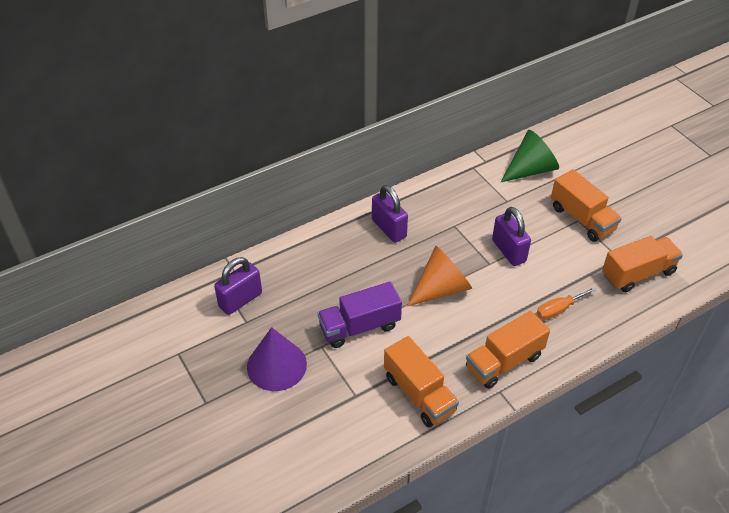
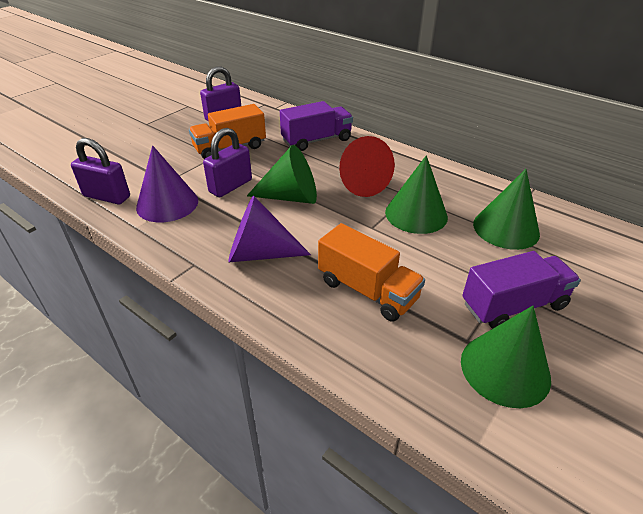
green cone: [501,130,559,182] = 1 -> [247,145,317,204] [385,155,448,234] [461,306,551,408] [473,169,540,250] = 4
orange cone: [407,246,472,306] = 1 -> none = 0
orange screwdriver: [537,287,597,320] = 1 -> none = 0
orange truck: [384,336,459,427] [466,311,550,389] [551,169,622,242] [602,236,683,292] = 4 -> [189,104,266,159] [318,223,425,322] = 2
purple cone: [247,327,307,391] = 1 -> [136,145,198,222] [228,196,311,262] = 2
purple truck: [318,282,402,348] = 1 -> [280,101,353,151] [462,251,581,329] = 2
red cone: none = 0 -> [339,136,395,197] = 1

